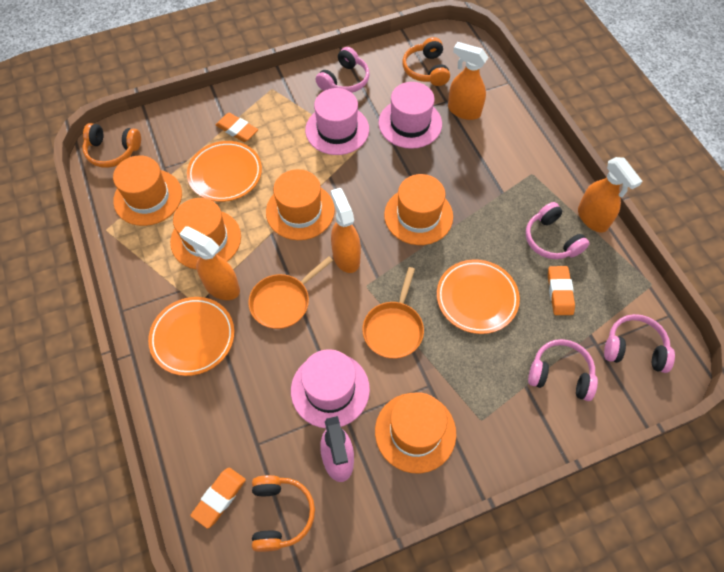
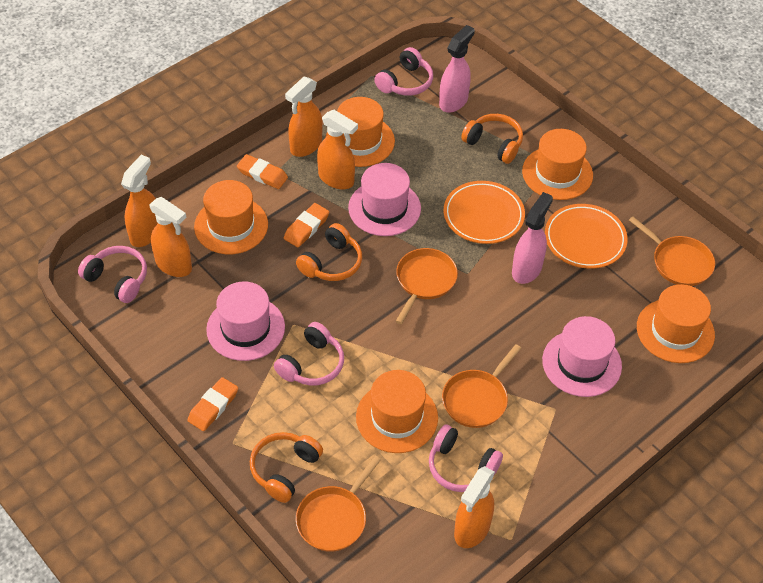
orange pan: [248,256,333,329] [362,267,424,359] = 2 -> [296,456,381,552] [396,248,458,324] [442,344,522,428] [629,216,715,286] = 4
orange plate: [148,297,234,376] [187,141,262,202] [437,259,520,334] = 3 -> [443,181,525,244] [545,204,628,269] = 2
orange spray bottle: [179,226,240,300] [331,188,361,273] [448,42,488,120] [578,157,642,232] = 4 -> [121,155,158,247] [149,197,192,277] [285,77,323,157] [317,110,358,189] [454,466,495,548] = 5
pink spray bottle: [320,416,354,482] = 1 -> [439,25,475,113] [512,192,553,284] = 2

